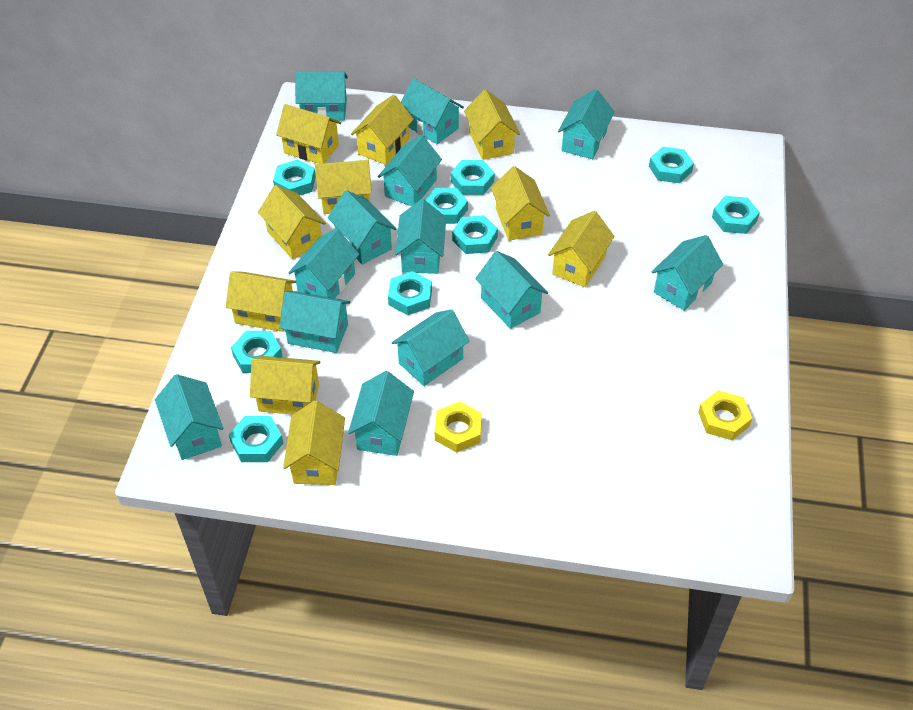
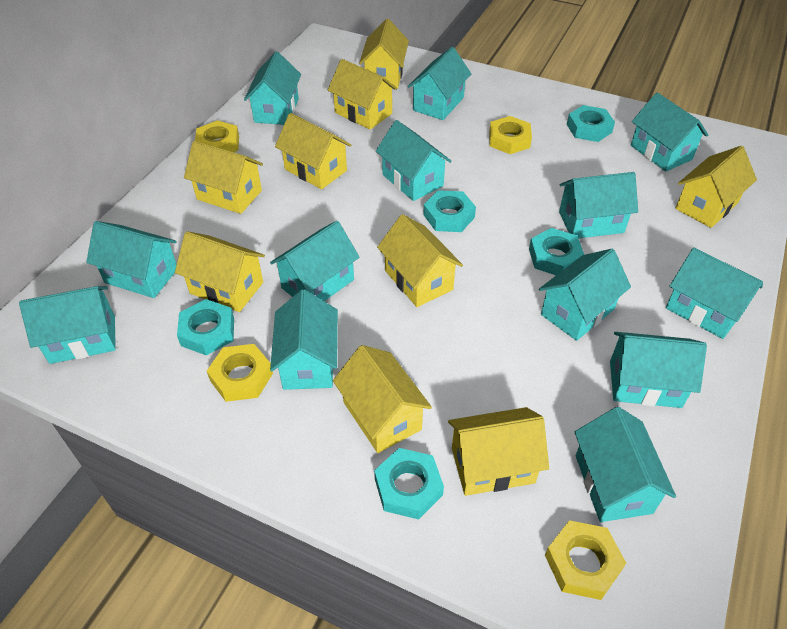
turquoise nut: [229,416,283,462] [231,331,282,373] [273,159,316,195] [388,271,432,315] [425,188,468,224] [451,160,495,195] [452,215,498,254] [649,147,694,183] [712,196,760,234] = 9 -> [177,299,234,356] [374,448,444,519] [423,190,476,232] [529,228,584,275] [567,105,615,142] = 5
yellow house: [226,271,296,332] [250,356,321,415] [258,185,326,259] [276,104,341,164] [283,400,345,485] [315,160,372,214] [351,95,414,165] [464,89,520,160] [491,166,550,241] [548,211,615,287] = 10 -> [175,231,265,312] [184,141,263,214] [275,113,351,189] [328,59,397,130] [333,345,432,453] [359,19,409,88] [377,214,463,307] [448,407,549,496] [675,146,757,228] = 9
yellow nut: [435,402,482,453] [698,390,752,440] = 2 -> [195,120,239,152] [207,344,273,402] [489,116,532,154] [545,520,626,600] = 4

